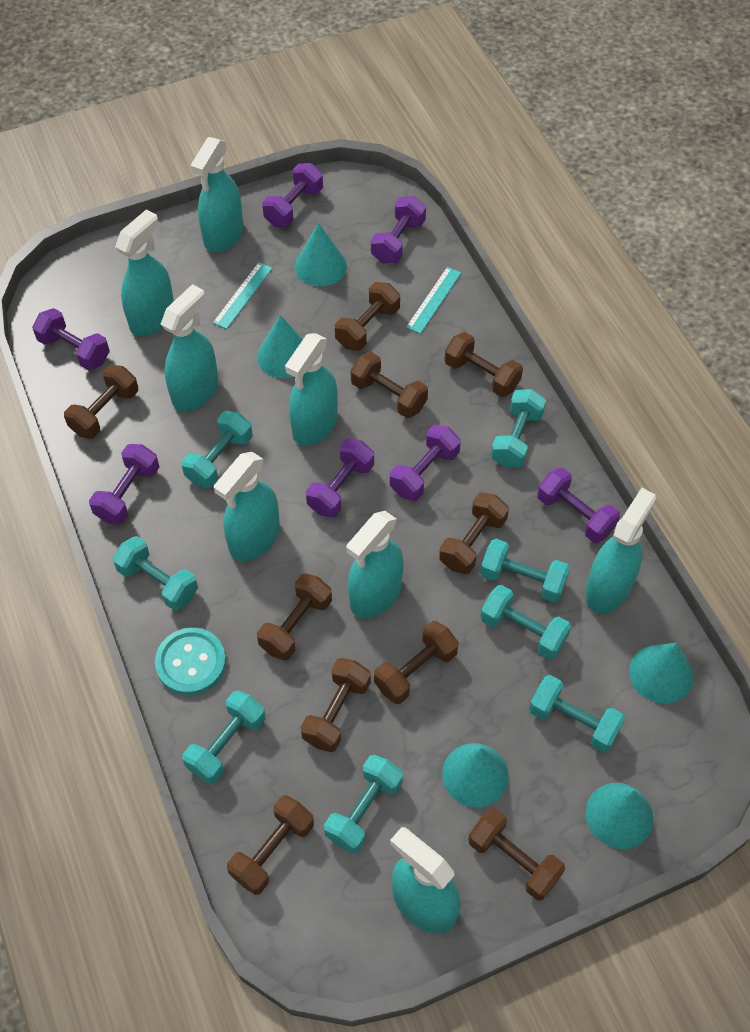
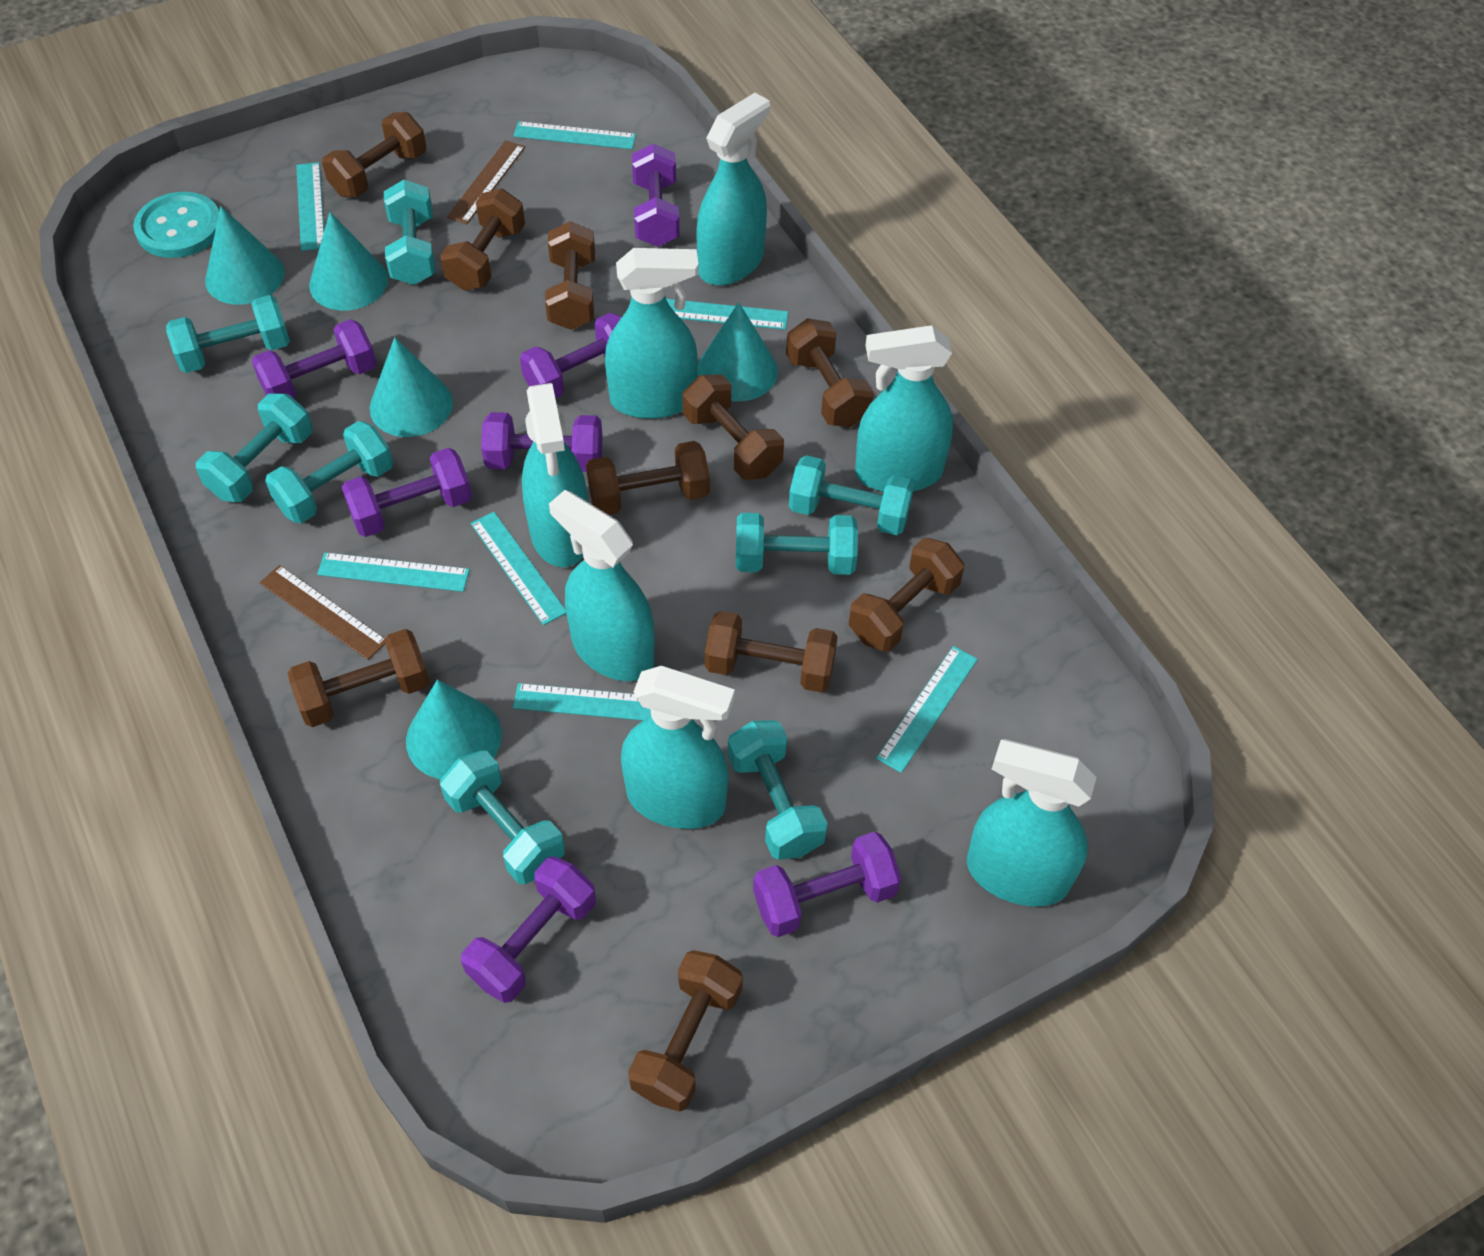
brown ruler: none = 0 -> [260,565,385,660] [447,140,525,224] = 2
turquoise ruler: [213,262,272,329] [406,267,461,334] = 2 -> [296,162,324,251] [317,552,470,592] [471,512,566,625] [513,121,636,149] [513,683,651,721] [666,299,788,330] [876,646,978,773] = 7
turquoise spray bottle: [115,209,174,336] [161,284,218,411] [190,137,243,252] [214,452,280,561] [285,333,338,446] [346,511,404,618] [390,827,461,934] [585,488,656,613] = 8 -> [522,383,588,567] [549,490,654,681] [605,248,699,419] [621,666,735,829] [696,93,770,286] [855,325,953,492] [967,739,1097,907] = 7

